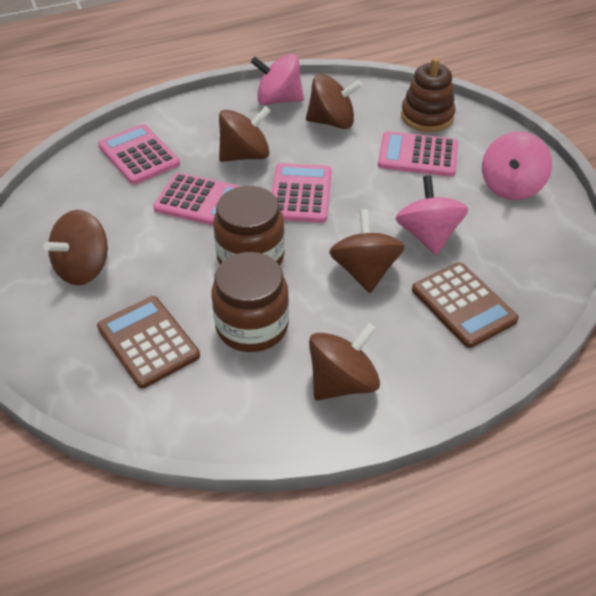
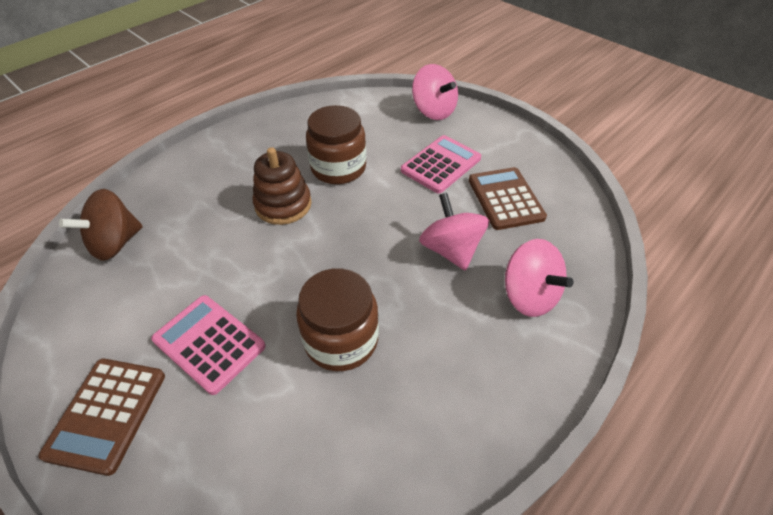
brown spinning top: [43,210,108,285] [219,106,271,162] [306,74,362,129] [309,323,380,400] [329,209,405,293] = 5 -> [59,189,143,261] = 1
pink calculator: [98,124,180,184] [153,172,241,226] [272,163,332,223] [378,131,458,177] = 4 -> [151,295,266,395] [401,135,481,193] = 2

